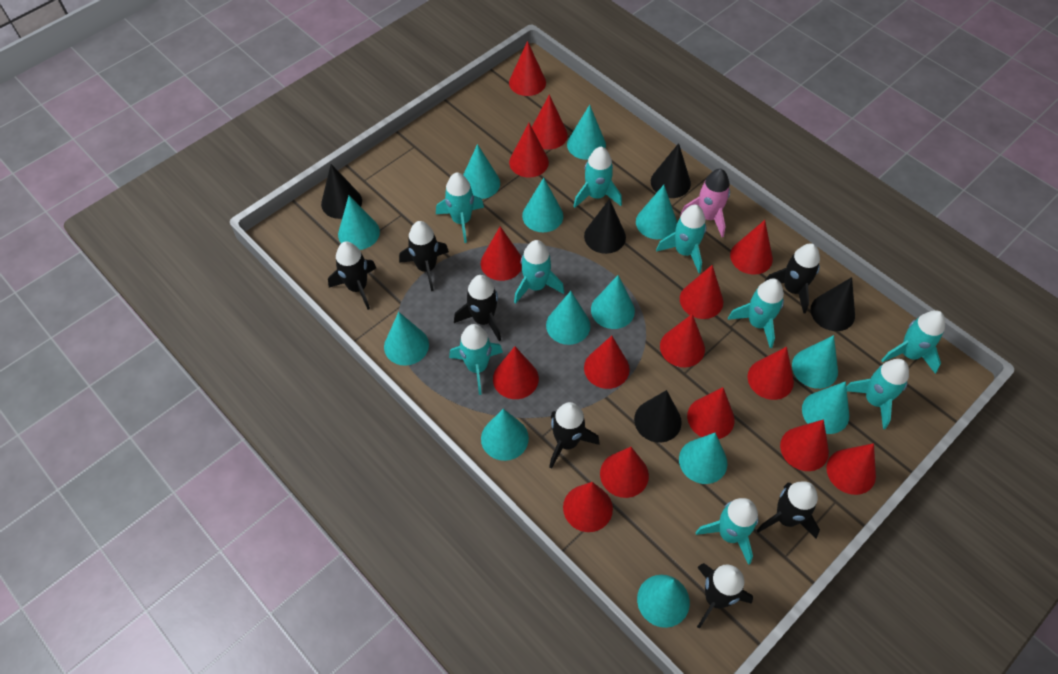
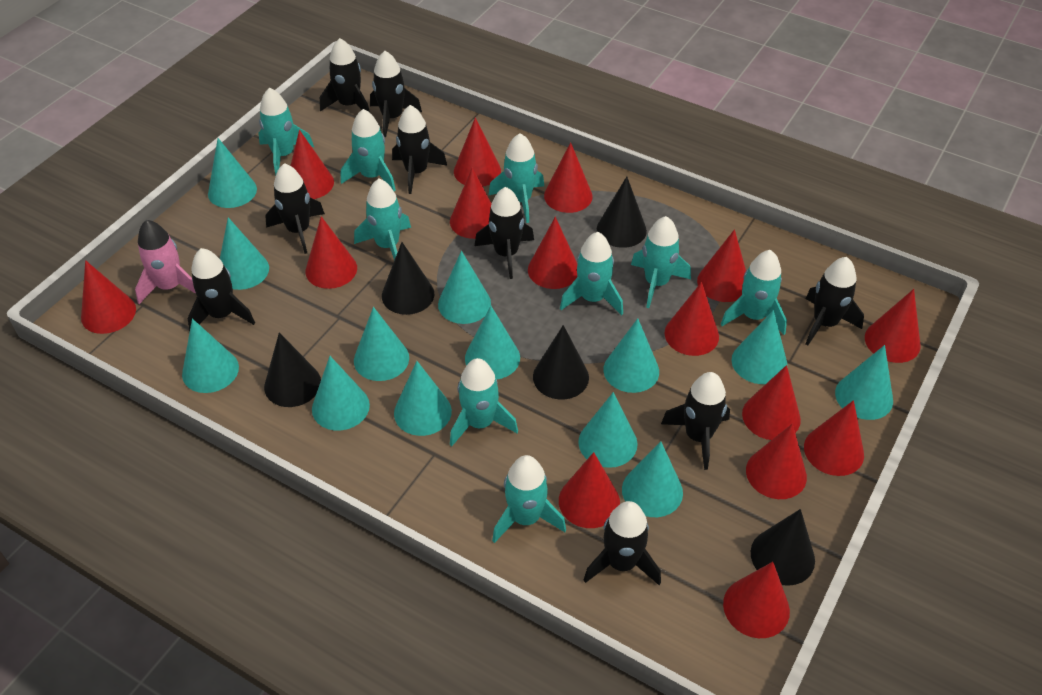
black rocket: [328,241,376,310] [399,221,449,291] [454,275,501,342] [549,402,599,469] [697,563,753,629] [756,481,820,539] [764,243,820,314] = 7 -> [187,248,255,331] [265,163,325,254] [320,38,370,112] [370,51,422,137] [392,105,447,194] [475,187,534,279] [584,501,661,585] [661,372,730,470] [806,257,864,345] = 9

